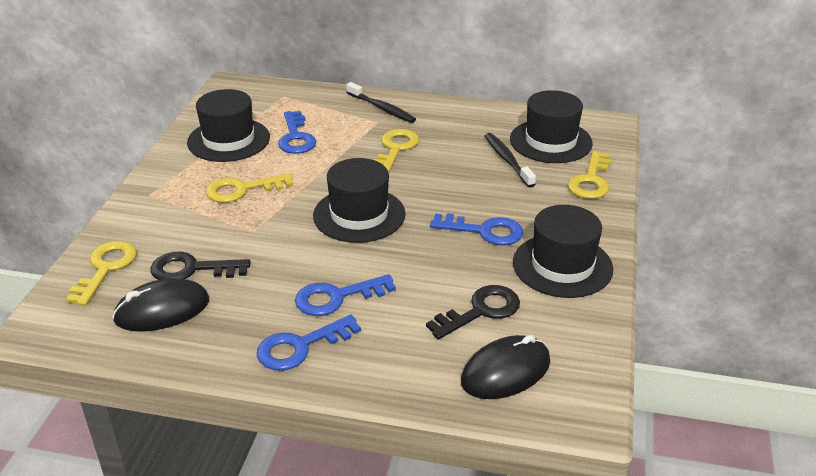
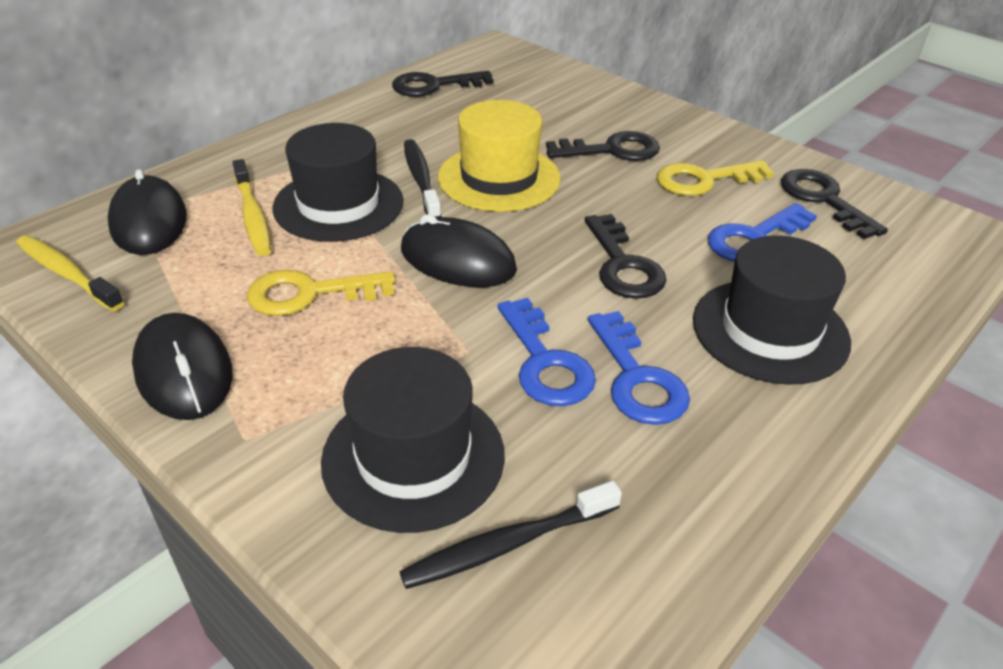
black hat: [187,89,270,162] [313,158,406,243] [510,90,593,163] [513,205,613,298] = 4 -> [272,123,404,242] [321,347,505,533] [693,235,851,385] = 3
black key: [150,252,251,280] [426,285,520,339] = 2 -> [392,71,494,97] [546,131,660,161] [585,214,667,299] [781,169,888,239] = 4
black mouse: [112,278,209,332] [461,335,550,399] = 2 -> [108,169,187,255] [132,313,233,420] [401,214,517,287] = 3
blue key: [257,315,361,371] [278,111,317,154] [295,274,396,316] [430,213,523,246] = 4 -> [498,298,596,406] [588,311,690,425] [708,203,817,262] = 3
yellow hat: none = 0 -> [438,100,561,212] = 1
yellow key: [66,241,137,306] [206,173,293,203] [373,129,419,172] [568,151,611,199] = 4 -> [247,270,395,316] [657,160,774,196] = 2
yellow toothbrush: none = 0 -> [16,235,124,311] [232,159,271,256] = 2

